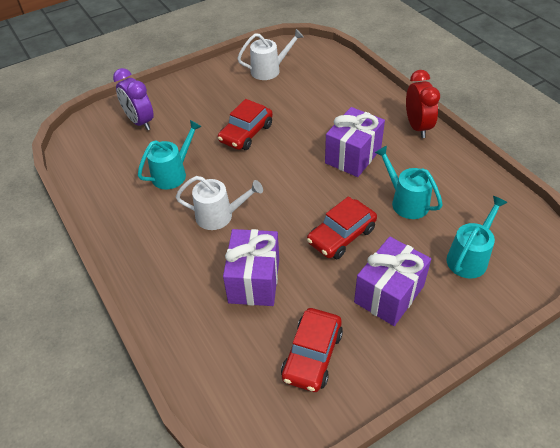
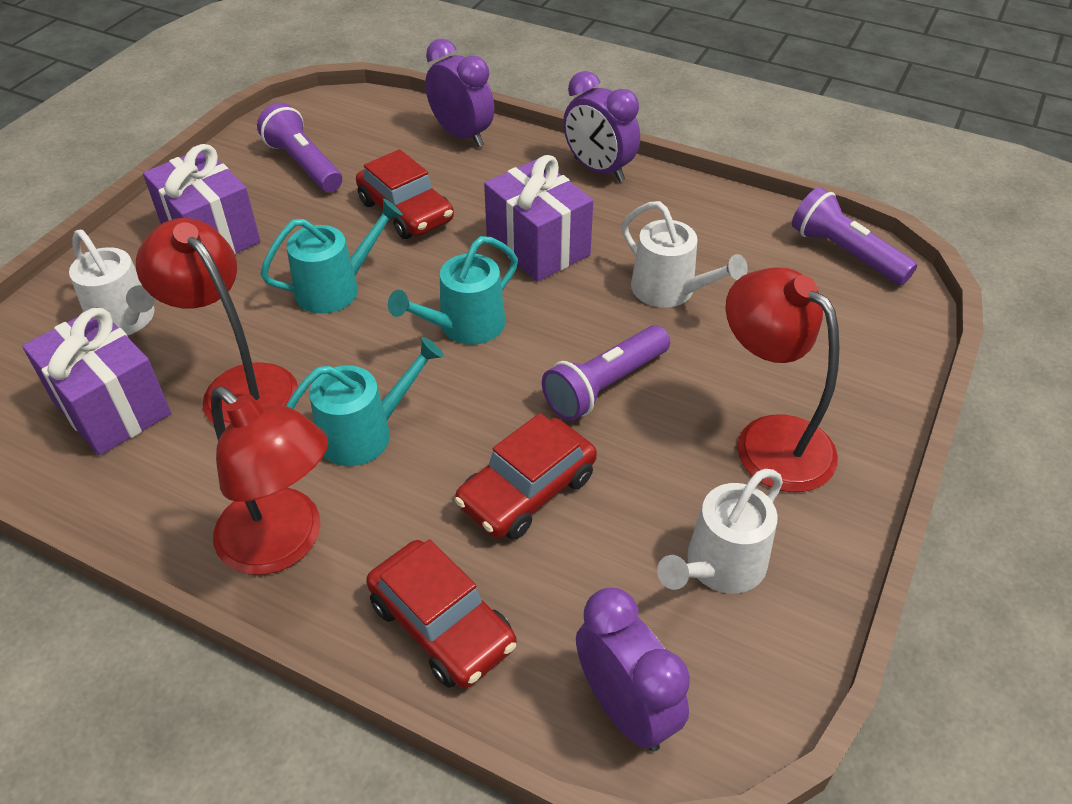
purple clock: [113,68,154,130] = 1 -> [425,39,494,147] [563,71,640,182] [576,588,690,752] = 3
purple flashlight: none = 0 -> [257,103,342,192] [542,325,670,421] [792,187,917,285] = 3
red clock: [406,70,440,138] = 1 -> none = 0
red lamp: none = 0 -> [136,218,298,428] [211,386,328,575] [725,267,840,492] = 3
white watering can: [176,176,263,230] [237,29,304,80] = 2 -> [69,230,155,335] [622,201,748,308] [657,469,783,594] = 3

